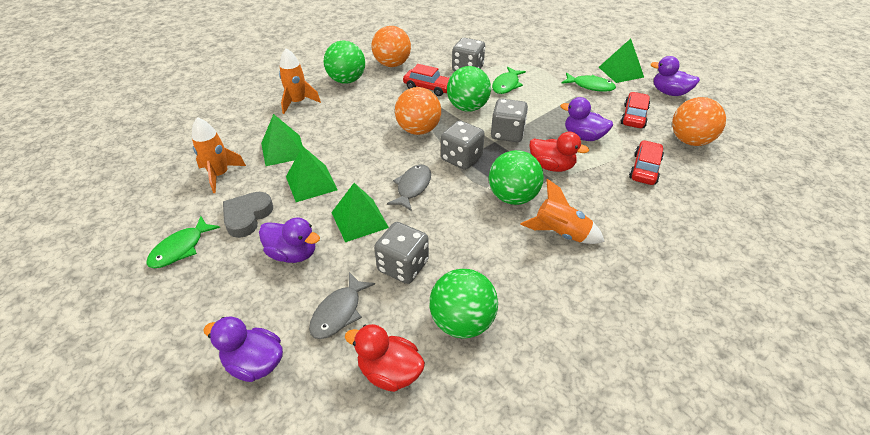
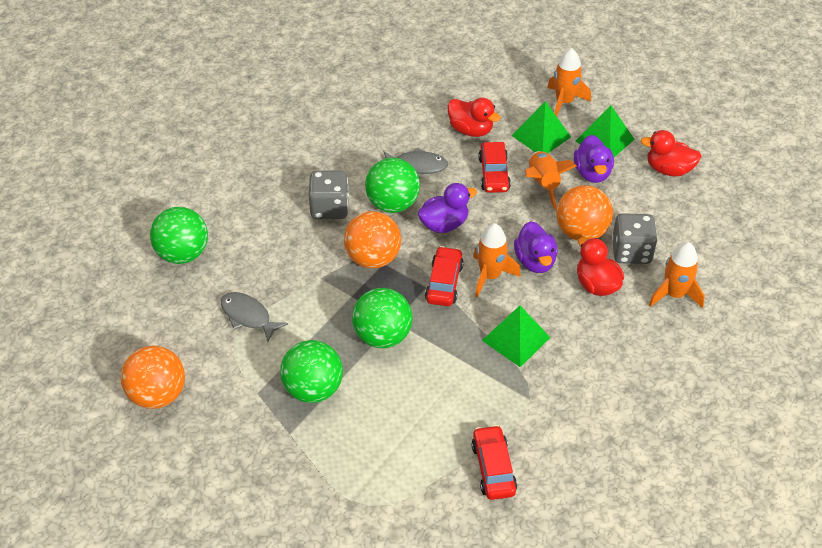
green fish: [146,216,220,268] [492,67,526,94] [561,73,616,92] = 3 -> none = 0
green pyramid: [261,114,303,166] [286,146,338,202] [331,183,389,242] [599,39,644,83] = 4 -> [482,306,551,367] [511,101,571,153] [575,105,635,157] = 3
grey dice: [374,222,429,284] [441,120,485,170] [452,38,485,71] [491,99,528,142] = 4 -> [309,170,349,219] [612,213,657,264] = 2
grey heart: [223,192,273,238] = 1 -> none = 0
orange rocket: [192,117,246,193] [279,48,321,114] [520,179,605,244] = 3 -> [473,223,521,297] [525,151,576,210] [547,48,591,116] [649,242,705,308] = 4
purple duck: [203,316,283,382] [259,218,320,263] [560,97,613,141] [651,56,700,96] = 4 -> [418,183,477,233] [514,221,557,273] [574,135,614,183] = 3
red duck: [345,324,425,392] [530,132,589,172] = 2 -> [447,98,501,137] [577,237,624,296] [640,130,702,176] = 3

